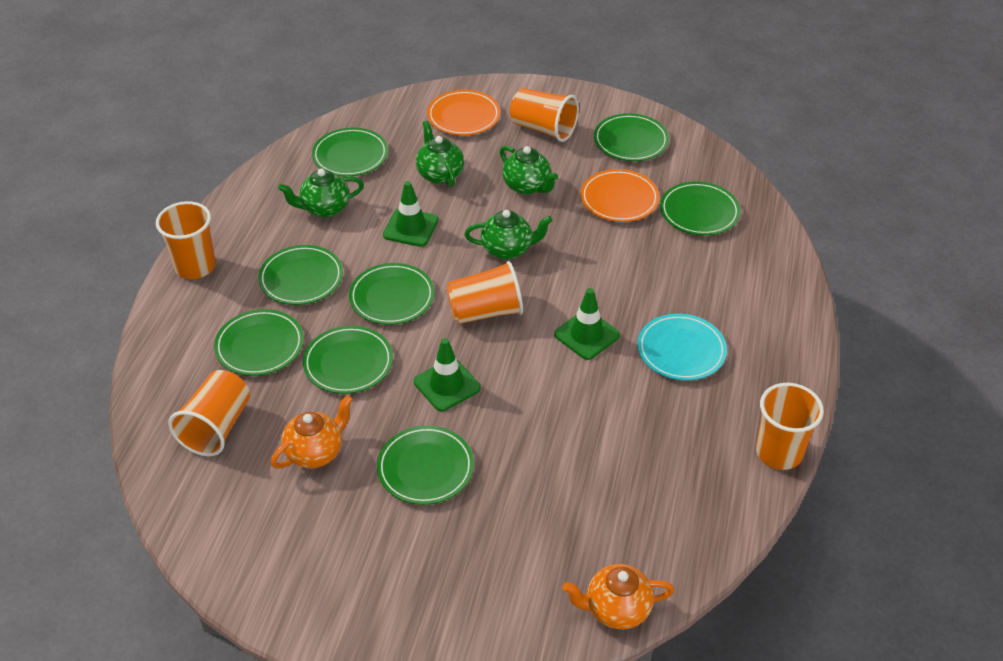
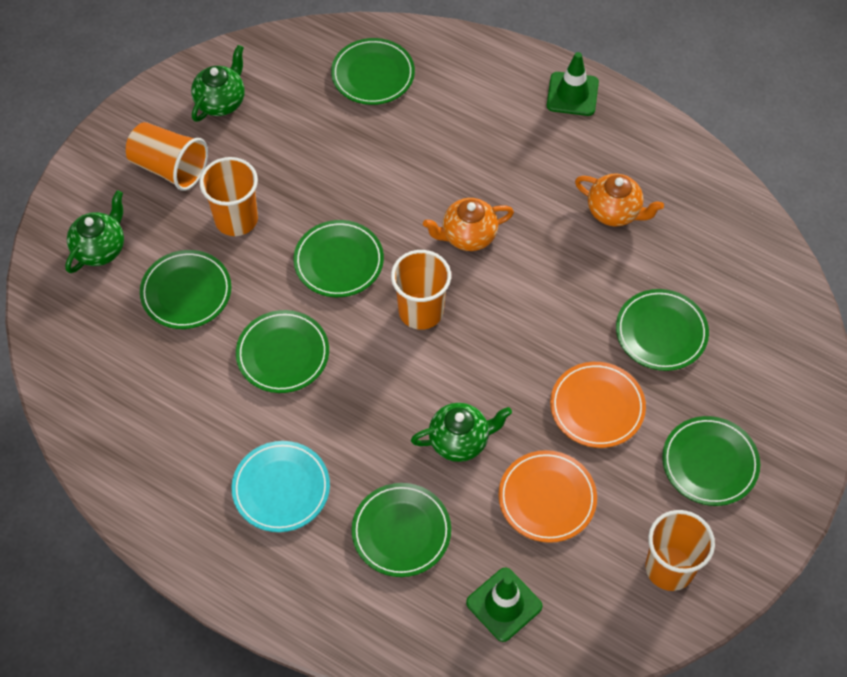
green plate: [214,309,304,376] [258,245,343,305] [303,326,393,394] [312,128,388,177] [349,263,435,325] [377,425,474,505] [594,113,669,161] [660,181,740,235] = 8 -> [140,250,232,329] [236,310,329,393] [293,220,384,297] [331,38,415,105] [352,483,451,577] [616,289,709,371] [662,416,760,506] = 7
green teapot: [278,169,364,218] [416,121,464,187] [465,210,552,259] [500,146,558,195] = 4 -> [65,190,124,273] [191,45,245,122] [411,403,512,462] = 3
green traffic cone: [383,181,439,247] [414,338,481,411] [554,288,620,360] = 3 -> [466,568,542,642] [547,52,599,116] = 2
orange cup: [156,201,216,279] [168,370,250,456] [446,261,523,324] [510,88,579,142] [756,383,824,470] = 5 -> [126,122,208,191] [199,157,258,236] [391,250,451,330] [645,510,715,591] = 4

